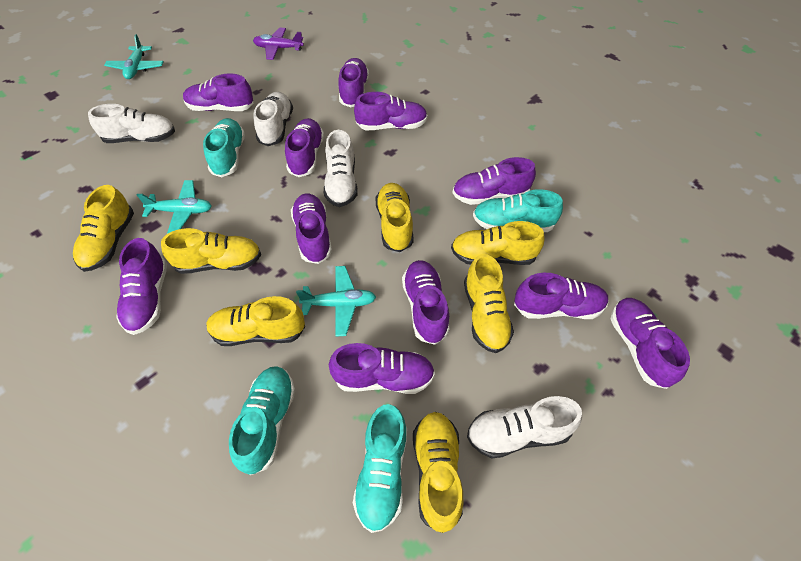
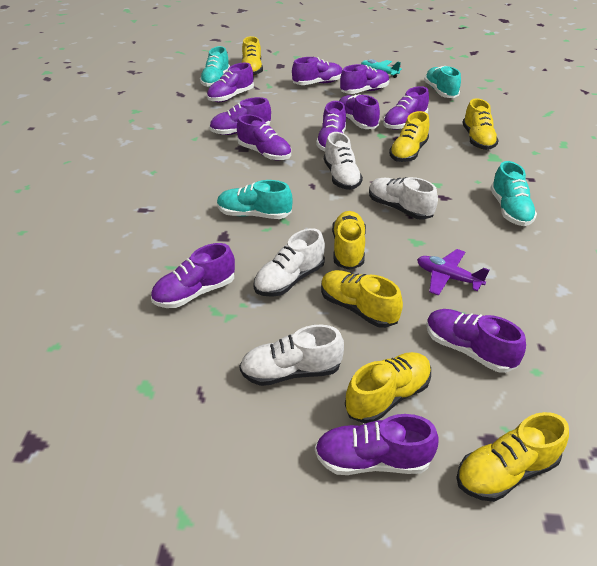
turquoise plane: [104,34,164,79] [137,180,211,234] [296,266,376,337] = 3 -> [361,59,402,78] = 1

